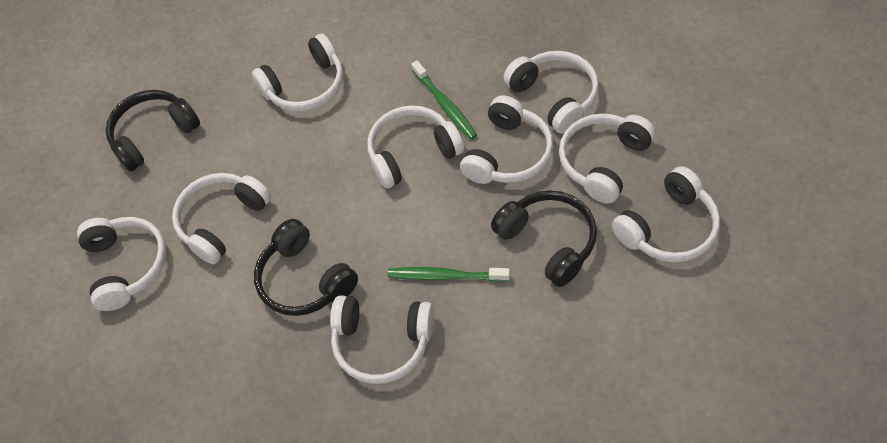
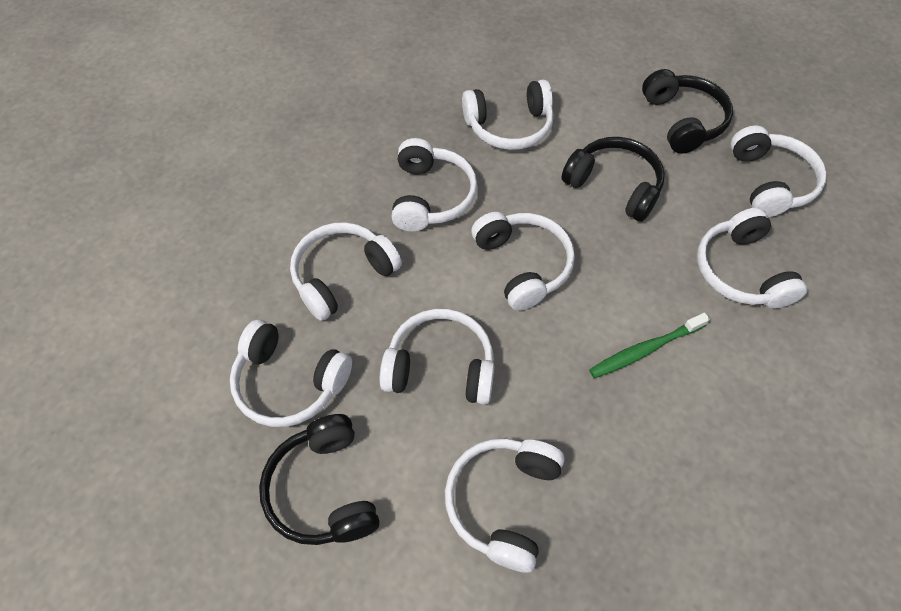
green toothbrush: [388,267,510,282] [411,60,477,139] = 2 -> [589,313,710,378] = 1

